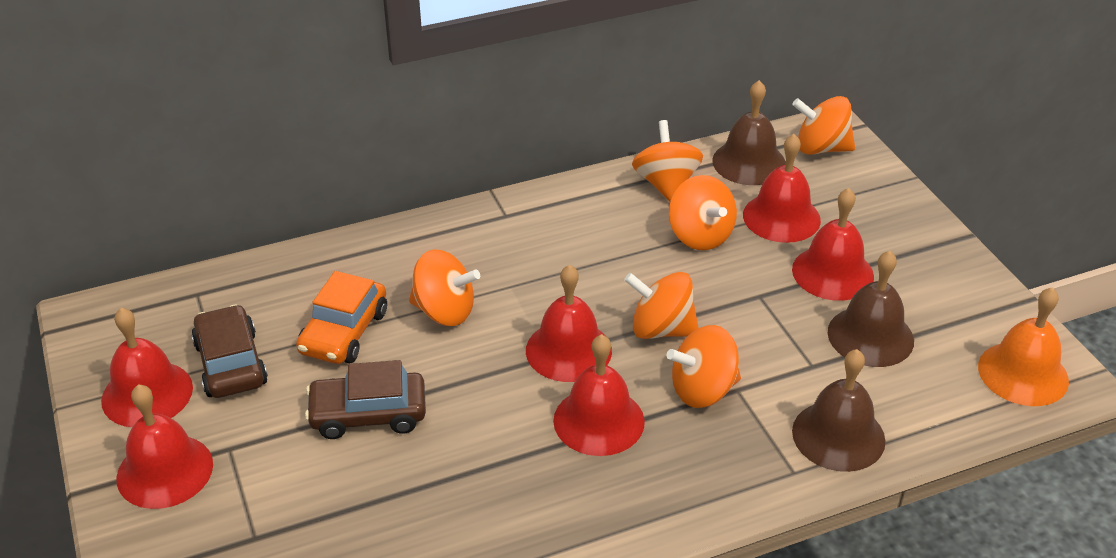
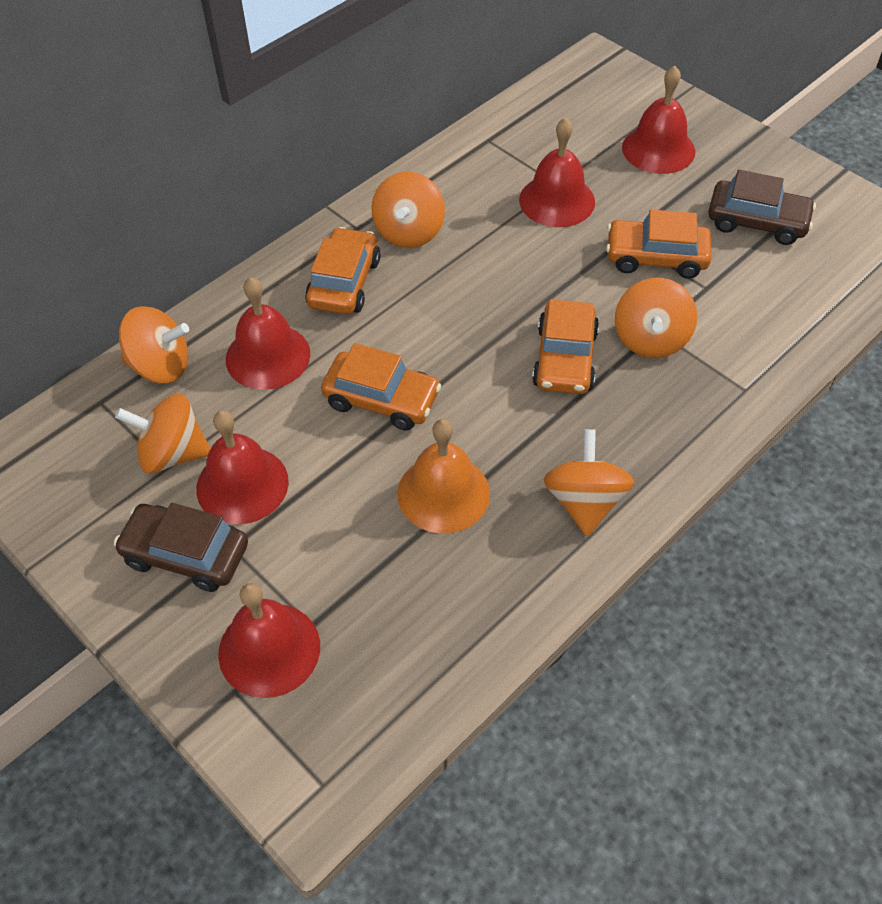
brown bell: [712,80,786,185] [792,349,886,472] [828,250,914,367] = 3 -> none = 0
orange car: [296,271,387,364] = 1 -> [305,227,380,314] [321,343,441,430] [532,299,599,394] [606,209,711,279] = 4
orange spinning top: [409,249,480,326] [624,272,698,339] [632,120,703,202] [667,325,741,408] [669,175,737,250] [792,96,855,155] = 6 -> [115,393,211,474] [119,306,189,383] [371,172,445,248] [543,429,634,536] [615,278,697,358] = 5
red bell: [101,308,193,427] [116,384,213,509] [526,264,612,382] [553,334,645,456] [743,134,821,243] [792,188,874,301] = 6 -> [196,410,289,525] [218,583,320,698] [226,277,310,390] [519,117,595,227] [622,65,696,174] = 5

